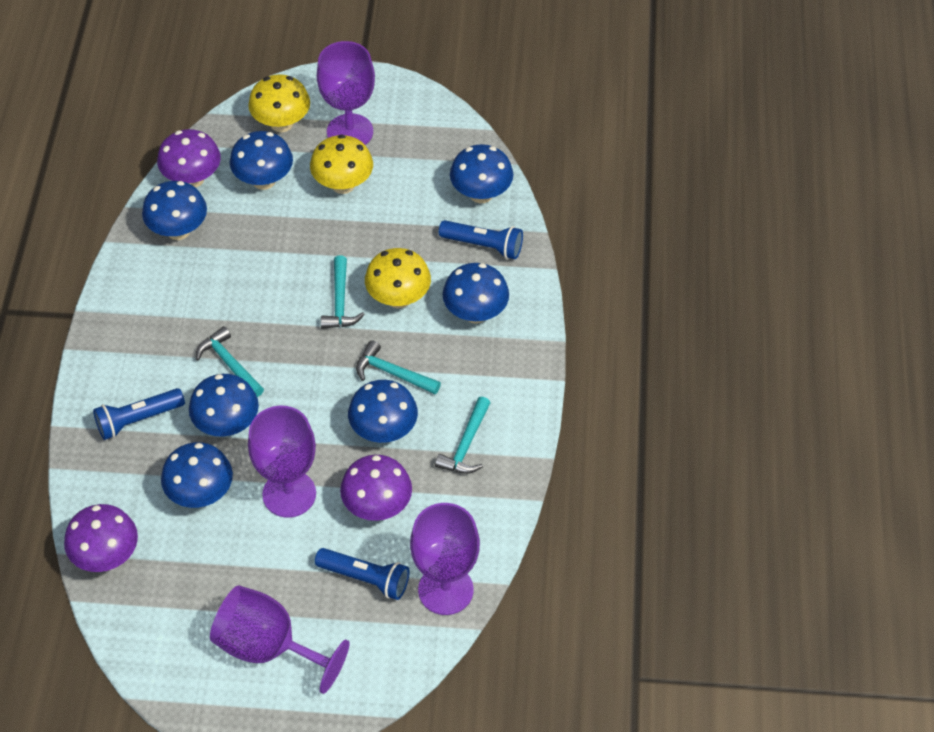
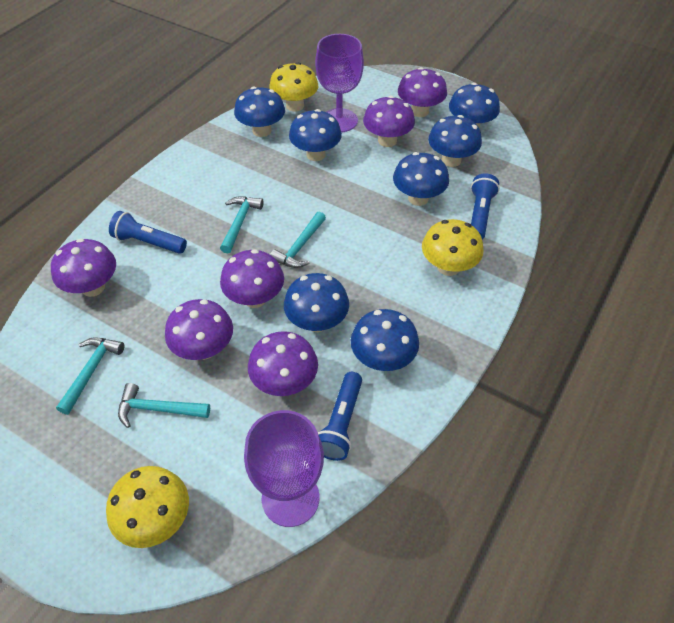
purple goblet: [210,585,349,694] [248,406,316,518] [317,41,375,145] [410,503,480,615] = 4 -> [244,410,324,527] [315,34,364,132] = 2
purple mushroom: [64,504,138,572] [157,129,221,188] [340,455,412,521] = 3 -> [51,238,116,297] [165,299,233,360] [220,249,284,308] [248,331,318,396] [363,96,415,147] [398,67,447,117] = 6

